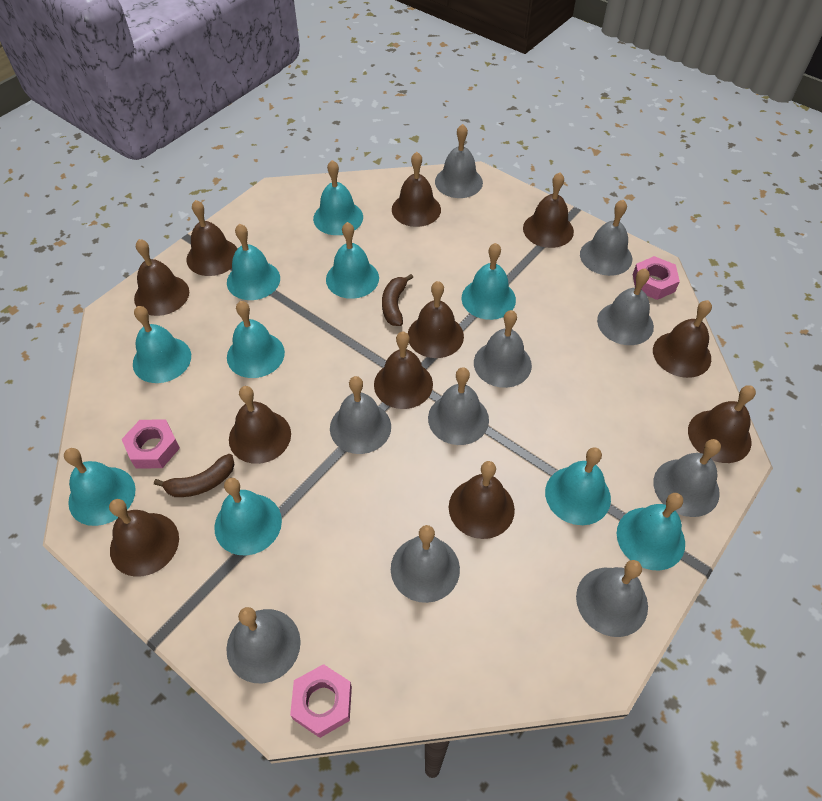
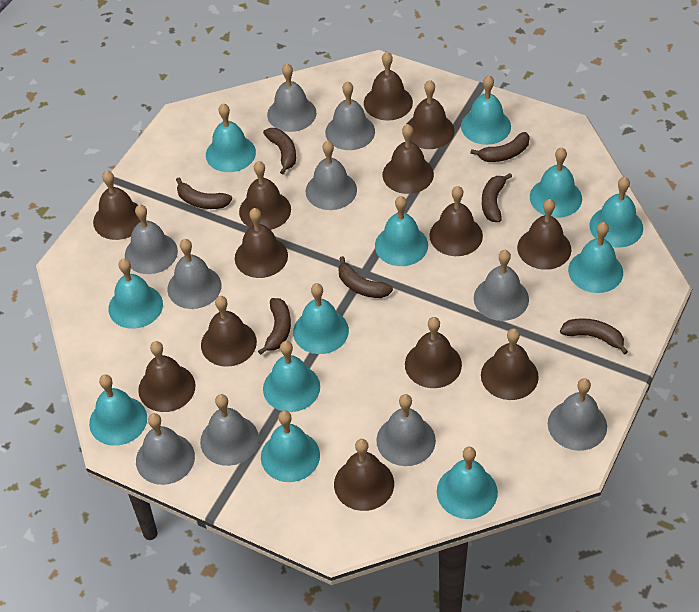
brown banana: [154,454,234,497] [382,274,413,326] = 2 -> [176,178,232,209] [258,298,291,355] [263,128,296,174] [338,256,393,298] [470,132,530,162] [482,173,512,222] [560,318,628,355] = 7
brown bell: [109,499,179,577] [134,239,189,316] [187,200,238,276] [229,386,291,464] [374,331,433,409] [392,152,441,227] [408,281,464,358] [449,461,515,539] [523,172,574,248] [653,300,712,378] [688,385,756,463] = 11 -> [93,171,141,240] [138,341,196,412] [201,296,257,367] [235,208,288,278] [239,161,291,230] [334,439,394,511] [364,52,413,120] [382,124,434,194] [405,317,462,388] [406,80,455,149] [429,186,483,256] [481,328,539,400] [517,199,571,270] = 13
pink nut: [122,420,180,468] [290,664,352,738] [633,256,680,300] = 3 -> none = 0
turquoise bell: [64,448,136,526] [133,306,191,383] [214,478,282,555] [227,224,280,300] [227,301,285,378] [313,160,363,235] [326,222,379,299] [461,243,516,320] [545,447,611,525] [617,493,685,570] = 10 -> [89,374,147,446] [108,258,163,329] [206,103,256,172] [261,410,320,482] [263,341,320,412] [293,283,349,354] [375,196,428,266] [437,447,498,519] [461,75,511,145] [530,148,582,218] [568,222,623,293] [589,177,643,247] = 12

